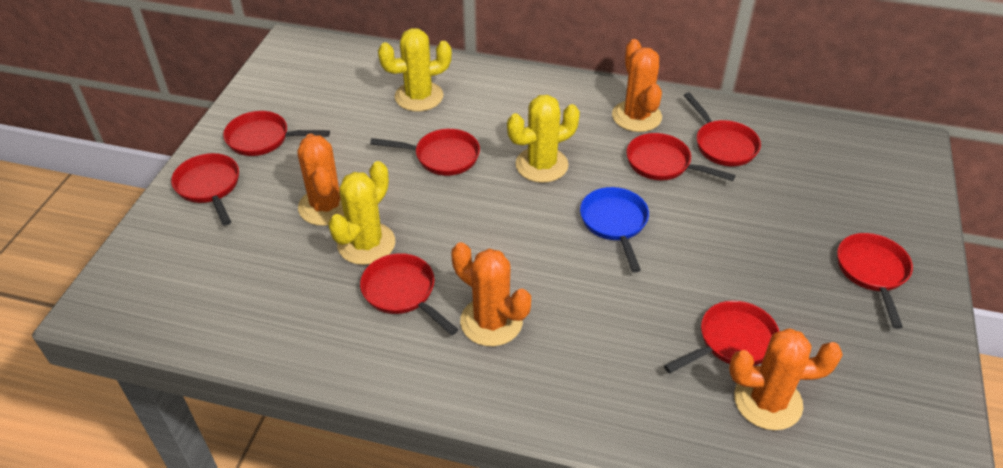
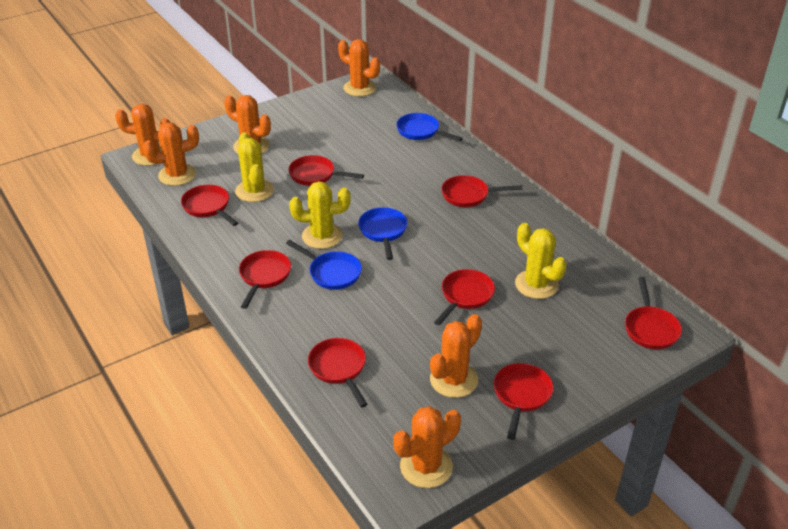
blue pan: [580,187,649,272] = 1 -> [286,240,362,290] [358,207,407,260] [396,113,463,141] = 3
orange cactus: [297,134,344,226] [451,242,531,346] [612,39,662,132] [729,328,843,430] = 4 -> [115,104,171,166] [143,123,199,186] [224,95,271,153] [338,39,380,97] [393,406,461,488] [430,314,482,398] = 6

